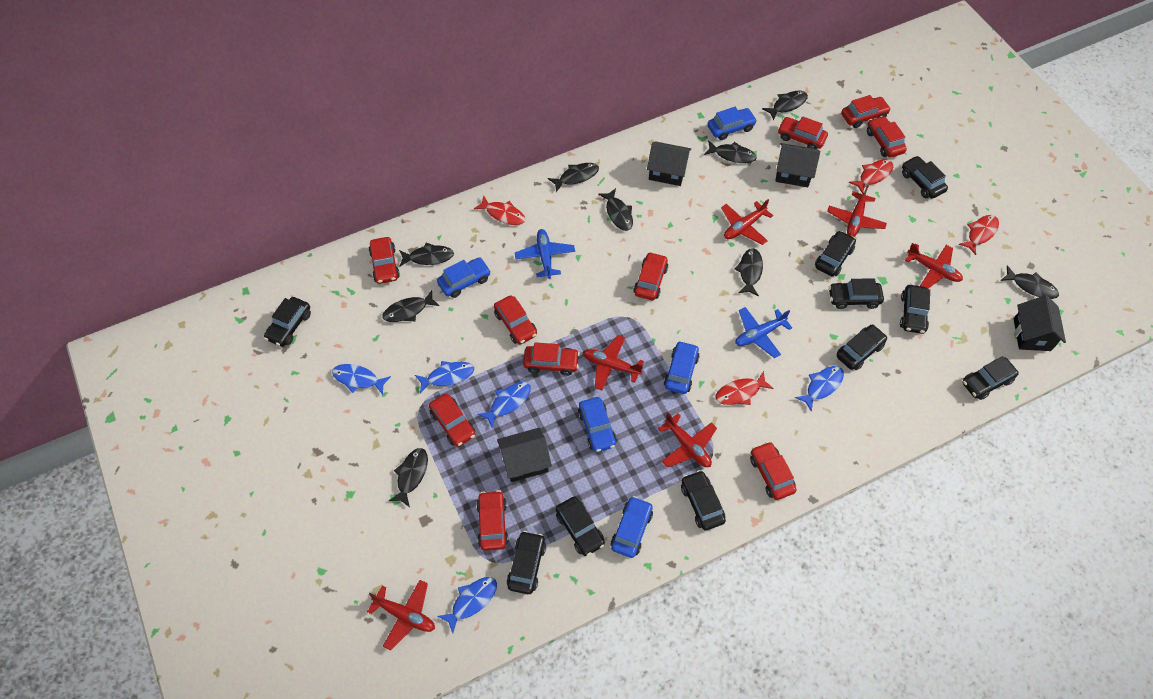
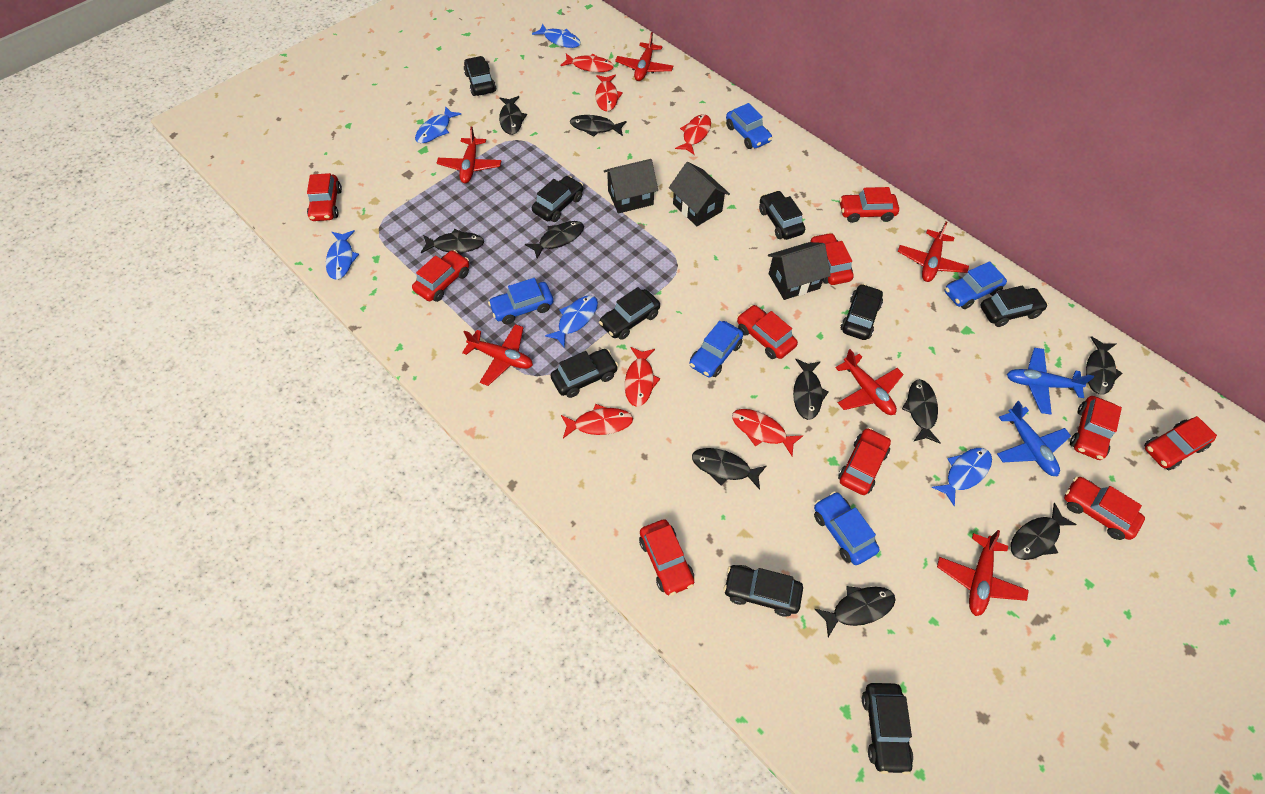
black car: [264,297,311,347] [506,531,546,594] [556,497,605,556] [681,470,726,530] [815,231,856,276] [829,278,884,309] [837,324,888,370] [900,285,930,334] [902,156,948,199] [962,356,1019,400] = 10 -> [464,56,496,96] [532,176,583,222] [551,349,618,398] [599,287,660,340] [724,565,803,617] [759,190,805,240] [841,284,883,340] [862,683,913,775] [980,286,1048,327] = 9
black fish: [382,290,440,322] [389,448,428,507] [399,242,454,267] [548,163,599,192] [598,188,633,231] [704,140,757,163] [735,248,763,296] [762,90,808,121] [1001,265,1059,299] = 9 -> [421,229,484,253] [499,96,527,135] [525,221,584,259] [570,115,627,137] [692,448,766,490] [793,359,829,420] [815,586,895,637] [902,379,941,443] [1010,503,1077,560] [1086,336,1122,395] = 10
black house: [497,428,552,482] [647,141,691,186] [776,143,820,187] [1014,295,1066,351] = 4 -> [604,159,658,214] [669,162,730,226] [768,242,831,300] = 3
red fish: [474,195,525,225] [715,371,774,405] [849,159,893,194] [958,215,999,255] = 4 -> [560,53,614,72] [561,404,633,438] [595,75,623,111] [625,347,660,407] [675,114,711,155] [732,409,803,456] = 6

